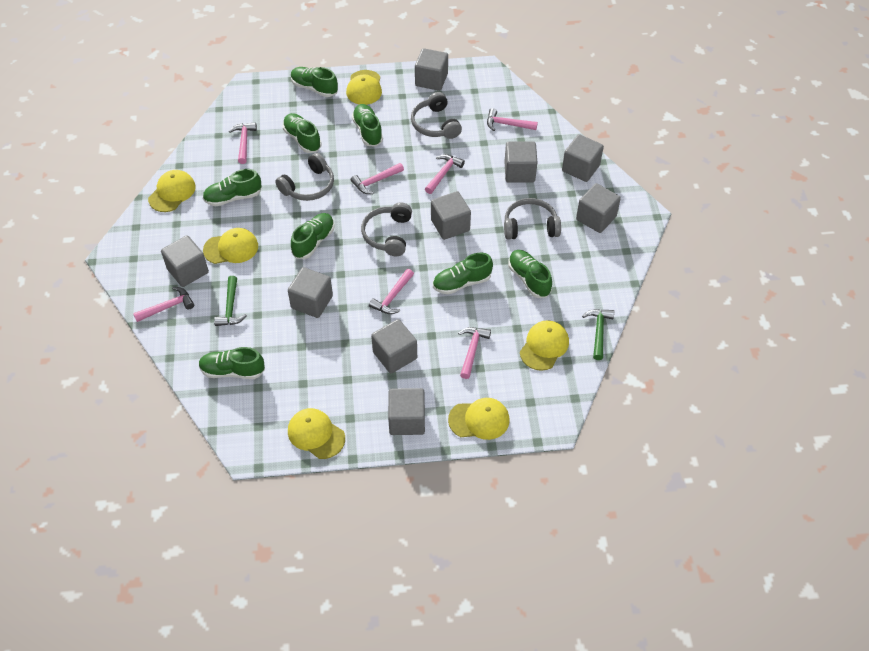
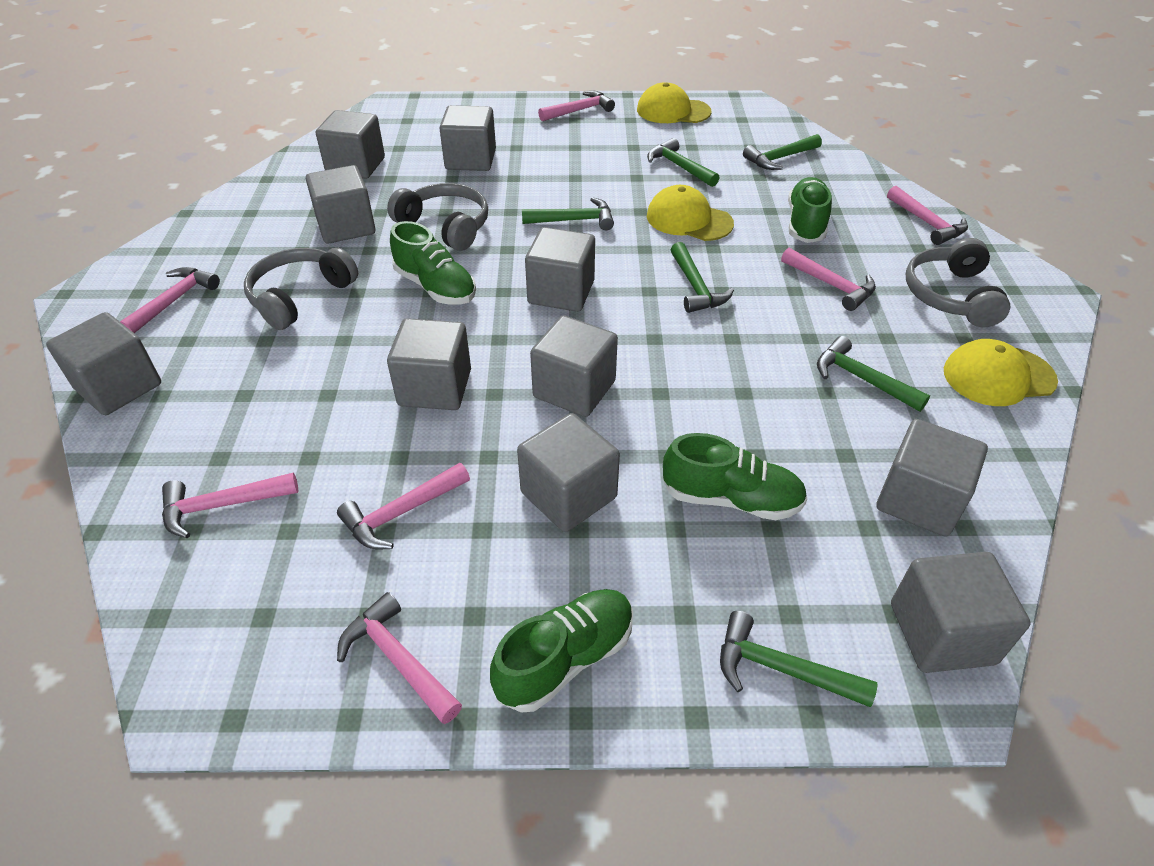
green hammer: [214,276,247,326] [582,309,614,360] = 2 -> [522,197,614,230] [647,138,720,187] [671,242,734,313] [720,611,878,707] [743,134,822,170] [817,336,930,412] = 6
green shoe: [199,347,265,379] [203,169,262,206] [283,113,322,153] [291,67,338,97] [291,213,335,259] [352,104,383,147] [433,253,493,294] [508,250,552,298] = 8 -> [390,221,476,305] [490,589,633,713] [663,433,807,520] [788,177,832,243] = 4
grey cube: [161,235,209,287] [288,267,333,318] [371,319,417,373] [388,388,425,435] [415,48,448,91] [431,191,471,240] [504,142,537,182] [562,134,604,182] [576,183,621,233] = 9 -> [46,312,161,415] [306,165,376,243] [316,110,385,179] [387,318,471,410] [439,105,496,171] [517,413,620,532] [525,227,595,312] [530,315,618,417] [877,419,988,537] [891,552,1031,673] = 10
grey headphones: [275,153,334,201] [361,202,412,256] [411,92,462,139] [504,198,561,240] = 4 -> [244,248,358,330] [387,183,488,251] [906,238,1010,327] = 3
yellow cap: [148,170,196,212] [203,228,258,264] [288,408,345,459] [346,70,382,105] [448,398,510,440] [520,320,569,371] = 6 -> [637,82,712,123] [647,185,734,241] [944,339,1058,406] = 3

